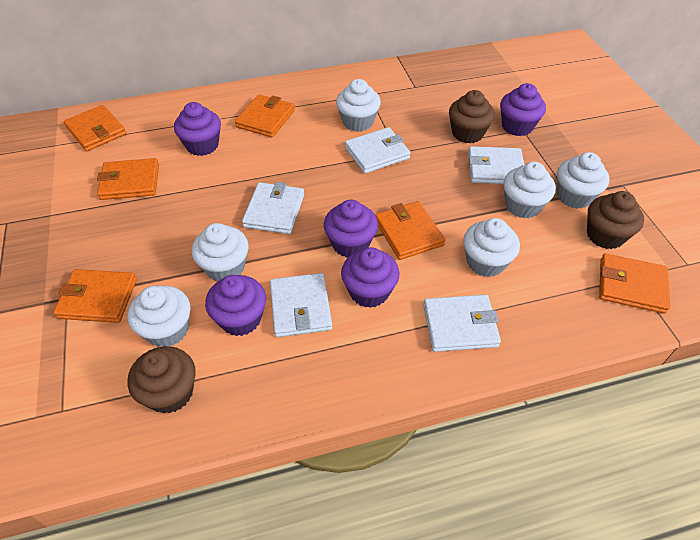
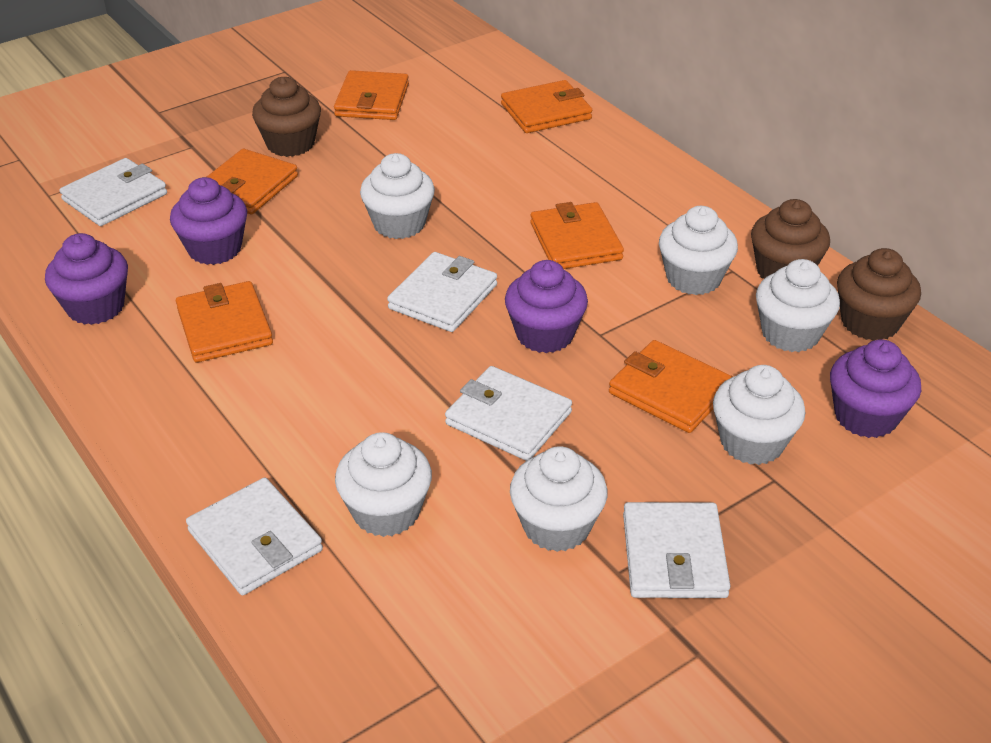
purple cupcake: [174,102,221,156] [205,275,266,336] [324,200,378,258] [341,247,399,308] [500,83,546,136] = 5 -> [45,233,128,325] [170,177,247,265] [505,260,588,353] [830,340,921,438] = 4

